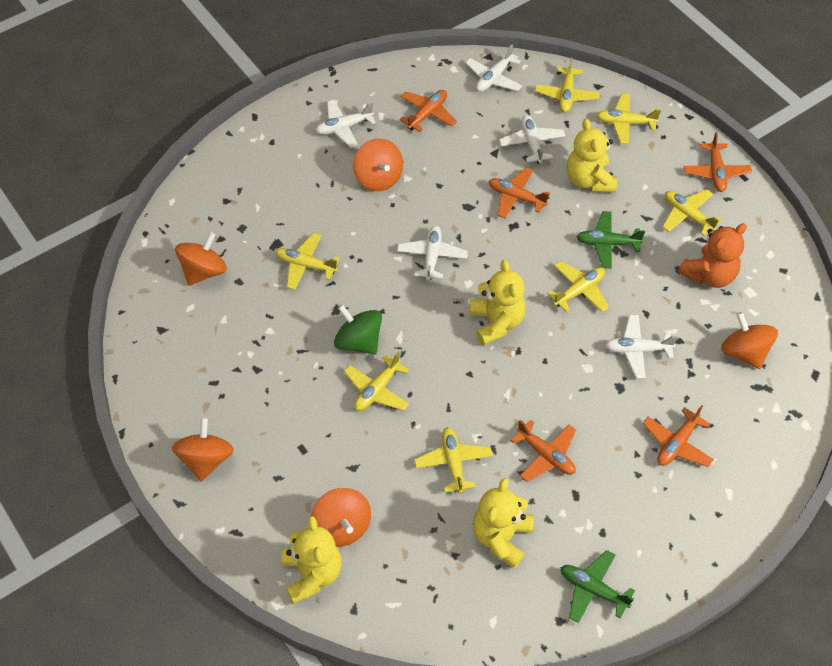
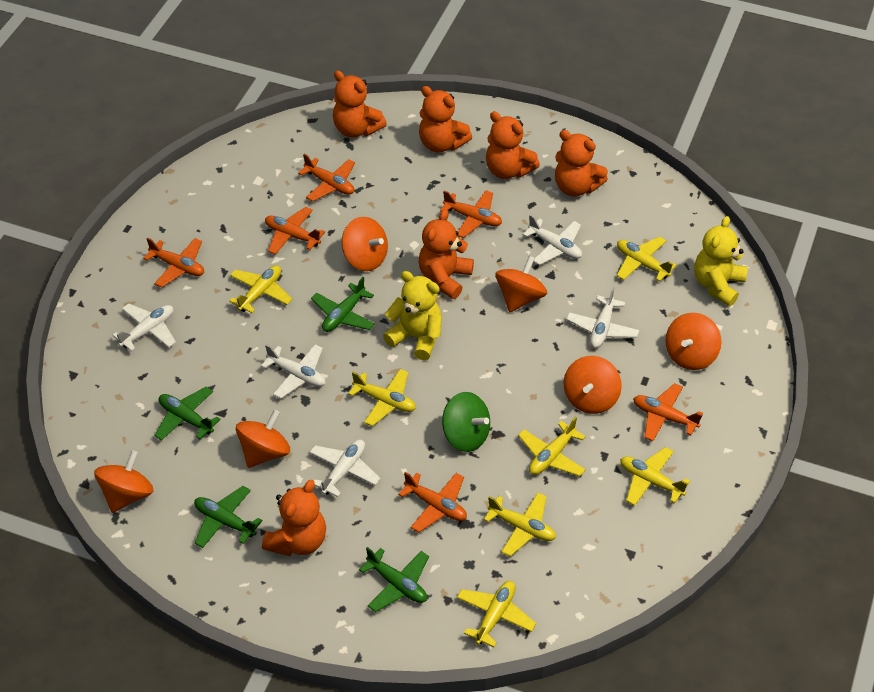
green plane: [561,550,635,623] [577,211,645,269] = 2 -> [154,387,221,441] [194,486,262,548] [311,277,375,332] [359,547,429,612] = 4
orange plane: [400,90,457,132] [489,167,550,218] [511,420,576,482] [643,405,714,467] [683,132,752,192] = 5 -> [143,237,204,288] [265,207,325,255] [298,154,355,202] [398,472,467,533] [440,190,502,238] [633,383,703,441] = 6
orange spinning top: [172,417,234,482] [175,232,227,286] [311,488,371,547] [353,138,403,191] [721,312,778,369] = 5 -> [94,450,153,513] [236,410,290,468] [342,217,388,271] [495,256,547,312] [564,356,622,414] [666,313,721,370] = 6
orange teddy bear: [678,223,747,288] = 1 -> [262,480,326,556] [333,70,387,138] [419,86,472,153] [419,209,474,299] [486,111,540,179] [555,130,608,197] = 6
yellow teddy bear: [282,516,342,604] [470,260,526,346] [473,478,534,568] [567,118,617,192] = 4 -> [383,271,442,360] [694,216,748,306] = 2

